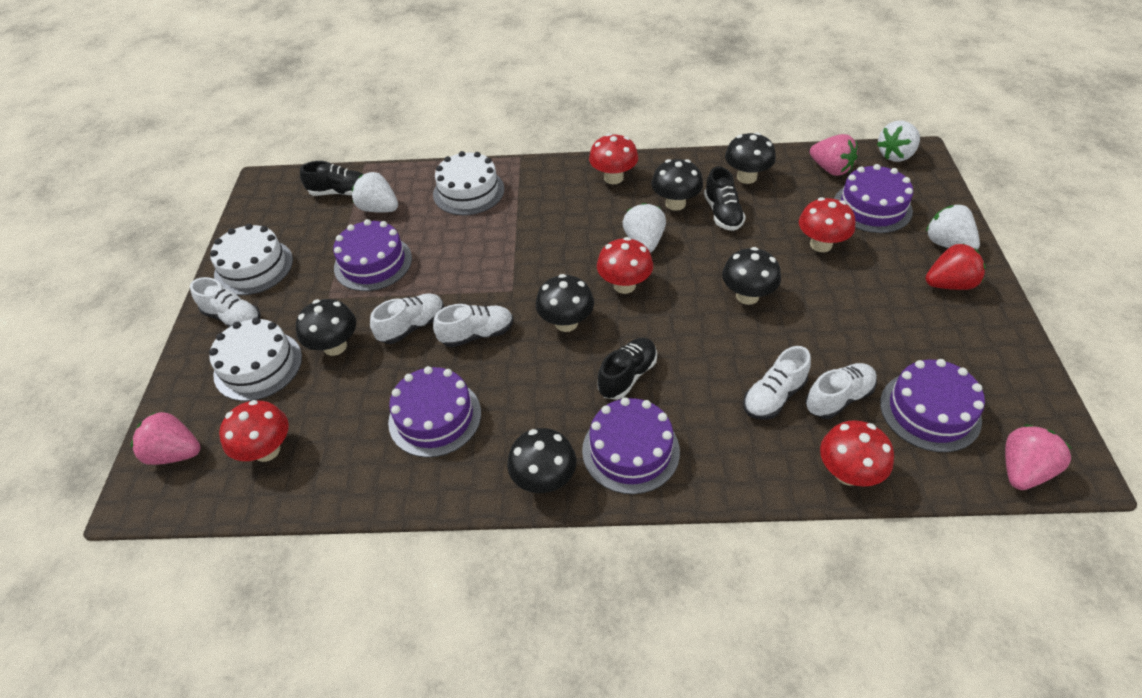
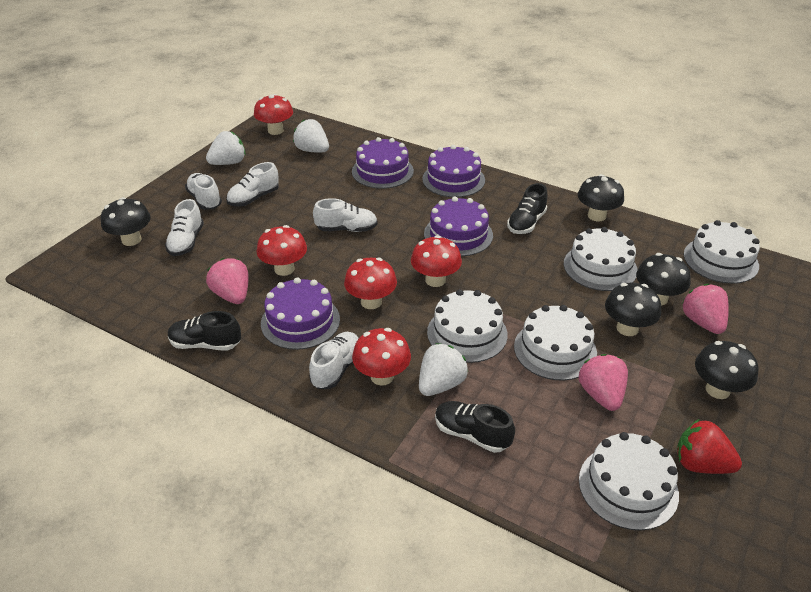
black mushroom: [296,299,356,356] [507,428,576,493] [536,274,594,332] [652,159,703,211] [722,247,781,305] [725,132,776,184] = 6 -> [101,197,151,246] [578,174,624,221] [605,283,661,336] [636,253,691,305] [695,341,758,399] = 5
purple cake: [333,219,412,291] [388,366,481,458] [582,397,680,494] [834,164,913,233] [880,359,985,452] = 5 -> [261,277,340,350] [352,137,414,189] [422,145,485,197] [424,197,493,256] = 4
white cake: [209,317,302,401] [210,224,293,295] [433,151,504,215] = 3 -> [427,289,508,363] [514,305,597,380] [564,227,638,291] [579,432,679,531] [684,220,760,284] = 5
white strawberry: [352,172,398,212] [622,203,666,253] [877,121,920,162] [926,204,980,249] = 4 -> [206,131,246,165] [293,119,329,152] [419,343,468,396] = 3

